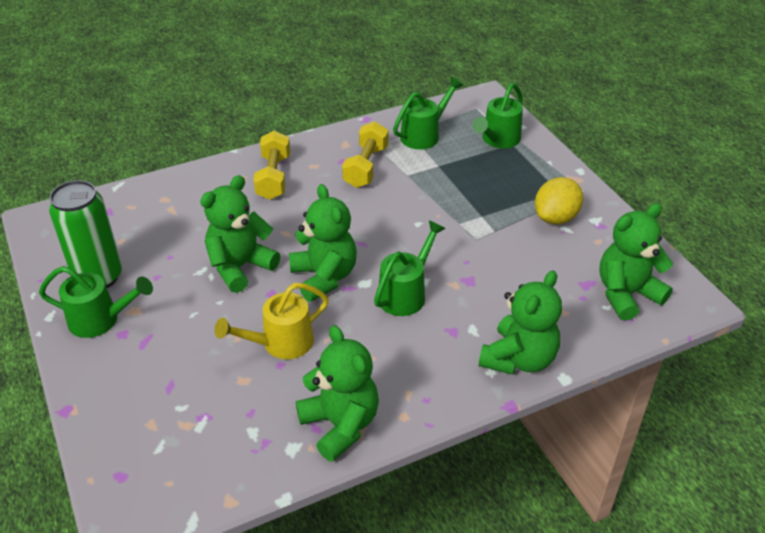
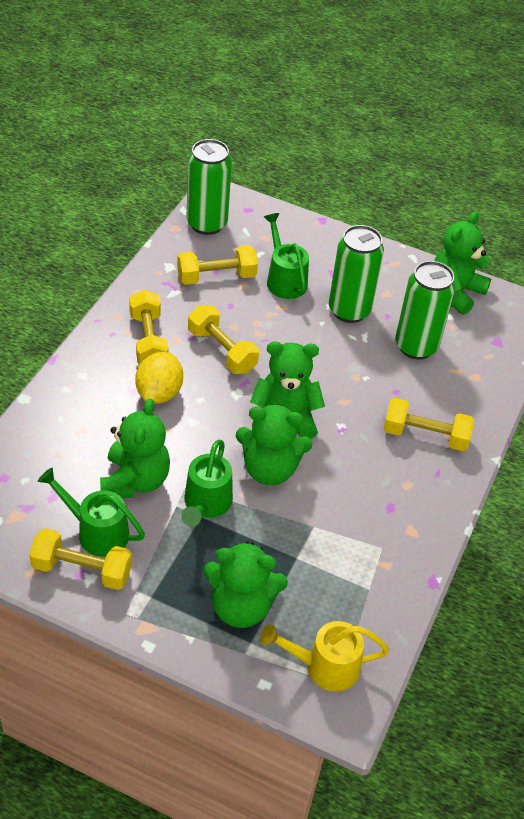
green can: [49,180,122,288] = 1 -> [186,139,232,235] [329,225,384,323] [395,261,455,359] = 3
green watering can: [39,266,153,338] [374,221,446,316] [393,77,463,150] [473,83,523,148] = 4 -> [38,468,145,557] [181,439,233,526] [264,213,309,299] = 3
yellow dumbbell: [253,130,290,200] [342,121,388,188] = 2 -> [30,528,132,590] [129,290,169,364] [177,246,258,285] [188,305,259,374] [383,398,474,451] = 5

